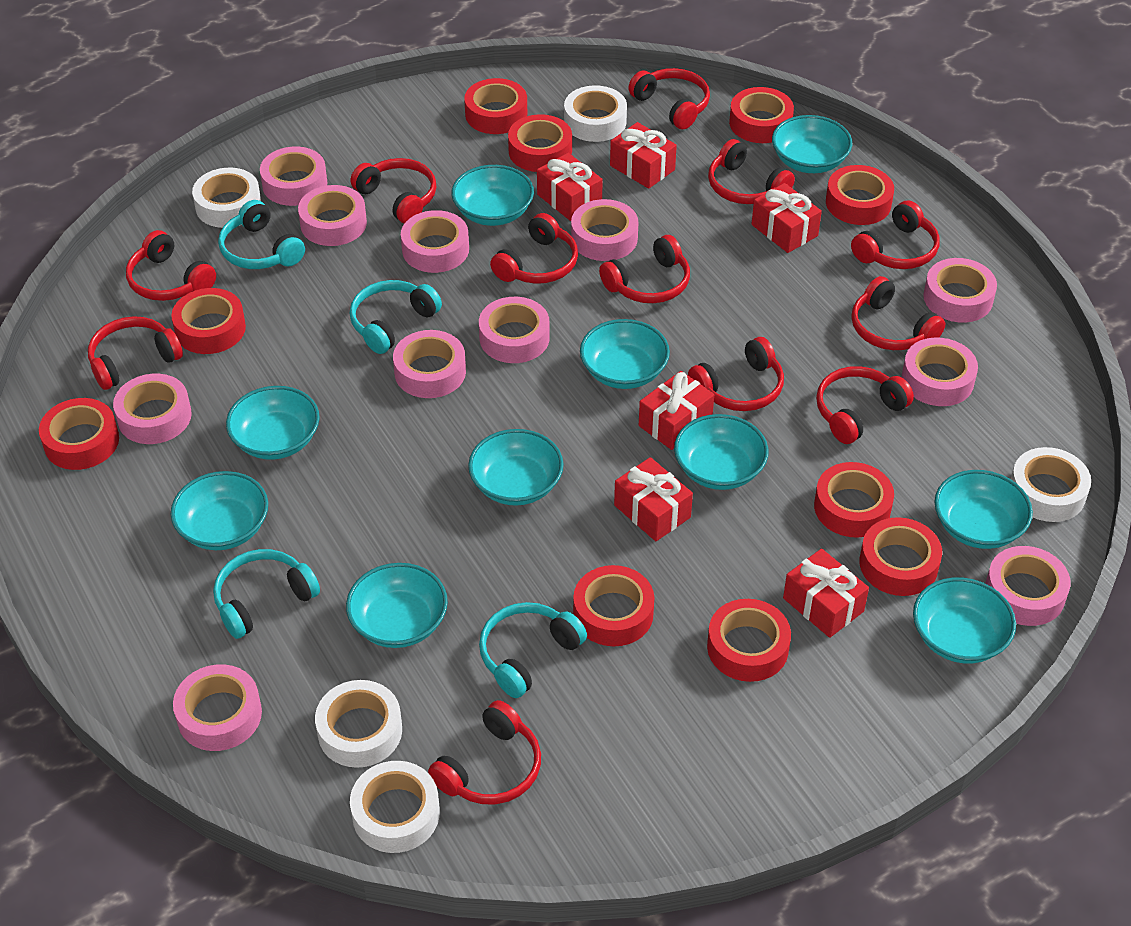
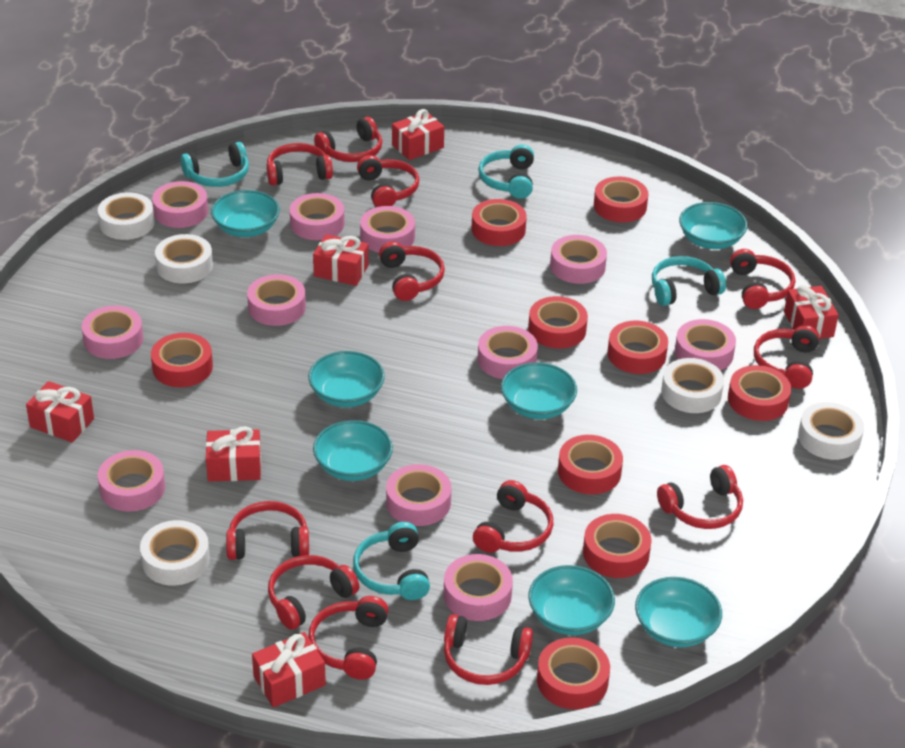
red tape: [39,398,119,470] [171,288,246,354] [464,78,527,134] [508,114,572,172] [573,565,654,646] [707,599,791,682] [729,87,794,143] [814,462,894,538] [826,165,894,225] [859,517,942,596] = 10 -> [151,333,213,387] [472,199,527,246] [528,296,588,349] [537,637,610,709] [558,435,623,494] [583,514,652,578] [594,176,648,222] [607,321,668,374] [728,365,791,421] = 9
turquoise bowl: [170,471,268,550] [226,386,320,460] [346,563,448,648] [451,165,534,226] [468,429,564,506] [580,319,670,389] [674,414,769,490] [772,115,852,173] [913,577,1016,663] [935,470,1033,549] = 10 -> [211,190,280,237] [308,351,385,407] [313,420,393,481] [501,362,577,419] [528,565,615,635] [635,577,722,647] [679,202,748,249] = 7

